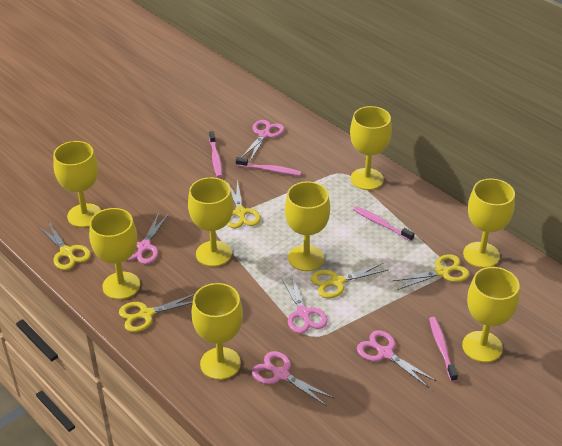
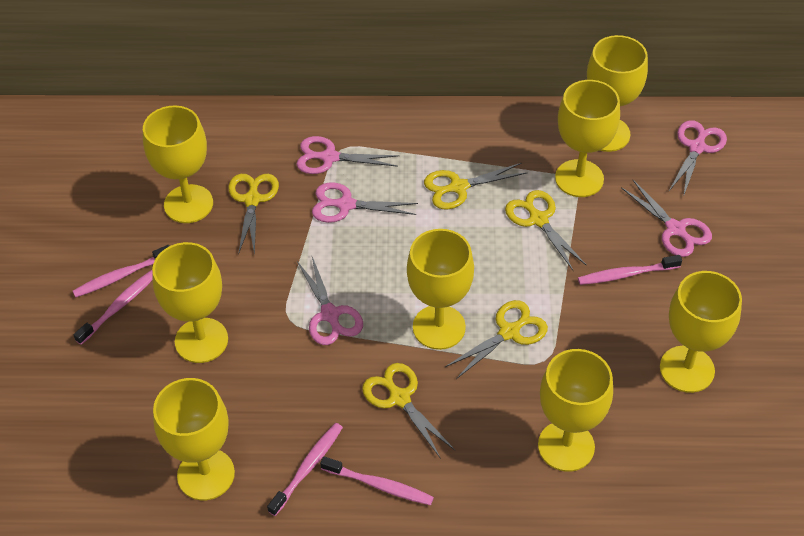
pink toothbrush: [209,131,222,178] [236,157,302,176] [353,206,415,241] [429,317,458,382] = 4 -> [73,245,170,297] [73,270,153,345] [267,423,343,516] [320,456,434,505] [578,255,682,285] = 5

